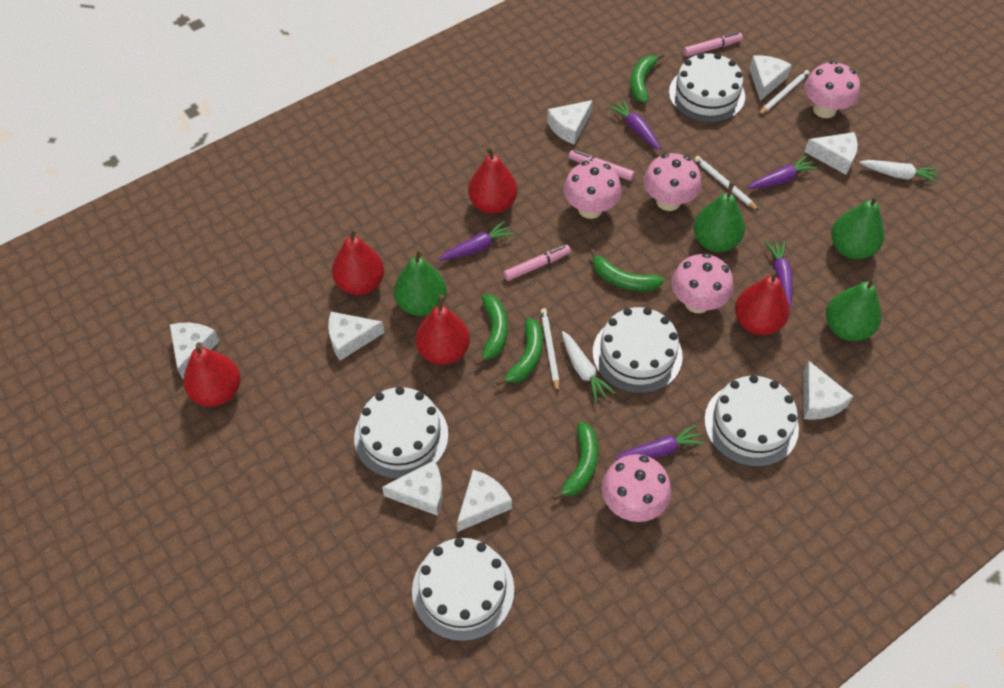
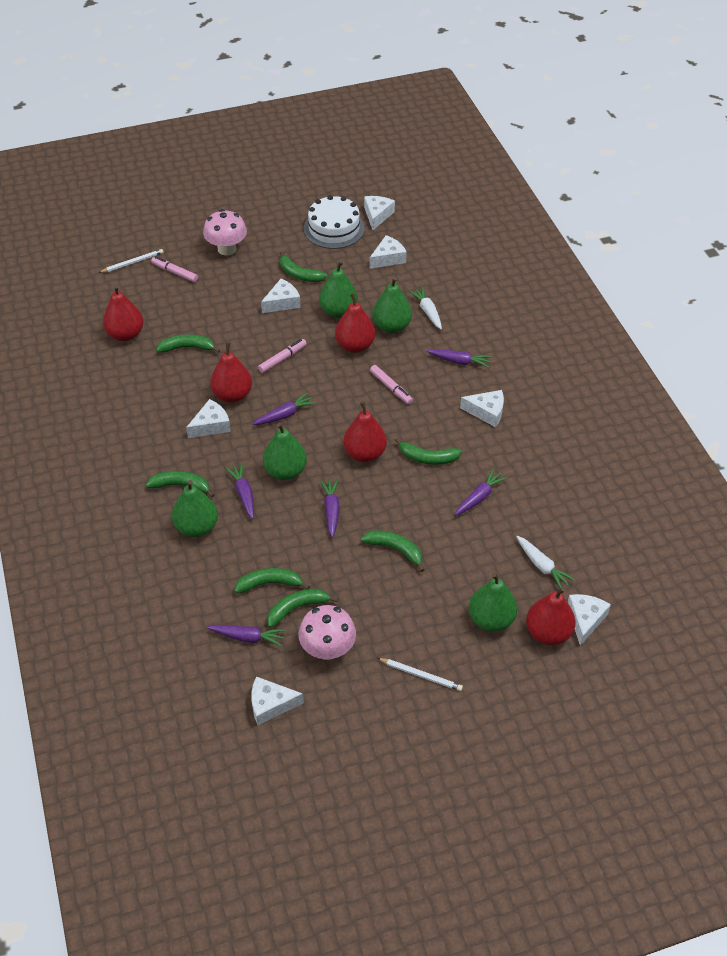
green banana: [475,294,508,366] [496,318,543,386] [552,422,598,500] [590,249,664,291] [630,53,665,103] = 5 -> [146,471,215,497] [156,334,220,353] [235,568,310,594] [267,589,339,628] [280,251,327,282] [361,530,424,572] [395,438,462,465] = 7
green pear: [394,249,447,316] [693,181,745,252] [826,278,881,341] [831,194,884,259] = 4 -> [172,480,218,537] [263,423,307,480] [319,260,358,318] [373,276,412,333] [469,572,517,632] = 5
pink mushroom: [563,161,621,219] [602,454,671,522] [644,153,701,211] [672,253,733,313] [804,61,860,118] = 5 -> [203,209,247,256] [299,605,356,660] = 2
purple carrot: [439,220,515,260] [608,99,661,150] [615,424,705,460] [748,155,818,189] [765,240,793,308] = 5 -> [207,625,286,647] [225,463,254,519] [253,392,316,425] [320,479,340,537] [426,349,492,368] [455,468,507,516] = 6
white cake: [354,387,448,479] [412,538,514,641] [593,307,683,393] [669,53,745,122] [704,375,799,467] = 5 -> [304,195,365,249] = 1
white cheese: [170,323,219,379] [328,312,385,361] [382,460,443,516] [457,470,512,532] [547,100,593,144] [750,55,791,101] [803,361,853,420] [804,132,858,175] = 8 -> [186,399,231,438] [251,676,304,725] [261,279,301,313] [364,196,395,230] [369,235,407,269] [460,390,504,427] [568,594,611,646] = 7
white pencil: [541,308,559,392] [694,156,759,211] [759,70,809,115] = 3 -> [99,249,164,273] [377,658,463,691] = 2

